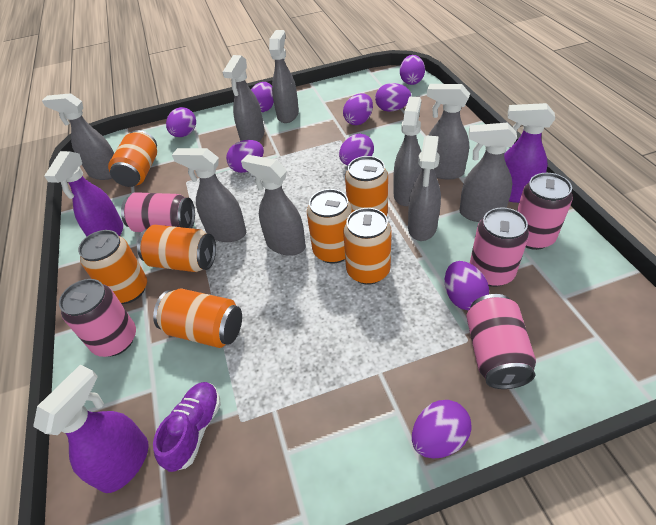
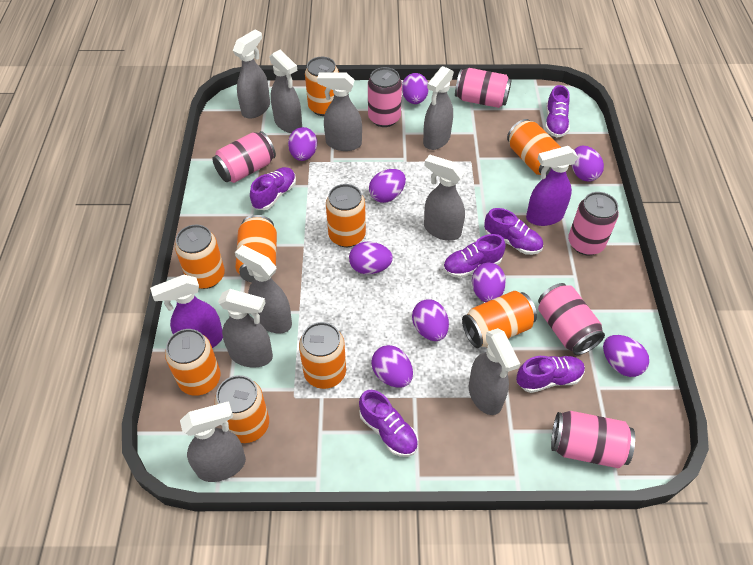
orange can: [78,230,147,304] [108,130,157,187] [137,225,216,272] [153,289,242,348] [307,189,352,264] [343,208,392,285] [345,156,388,216] = 7 -> [165,329,221,396] [175,224,225,289] [215,375,269,443] [235,215,277,282] [299,322,346,389] [305,57,339,116] [326,184,366,247] [462,291,537,348] [507,119,561,175] = 9
pink can: [59,279,136,357] [121,192,195,232] [466,294,536,389] [470,208,529,287] [517,173,573,250] = 5 -> [212,131,276,183] [368,67,402,127] [455,68,512,108] [538,283,605,355] [551,411,635,468] [568,192,619,255] = 6
purple shoe: [153,382,221,472] = 1 -> [250,167,296,210] [359,390,418,457] [443,234,506,278] [484,208,543,255] [516,356,585,393] [545,85,570,138] = 6
purple spray bottle: [33,364,149,493] [44,151,123,236] [504,103,555,203] = 3 -> [150,275,223,348] [526,146,578,226] = 2

